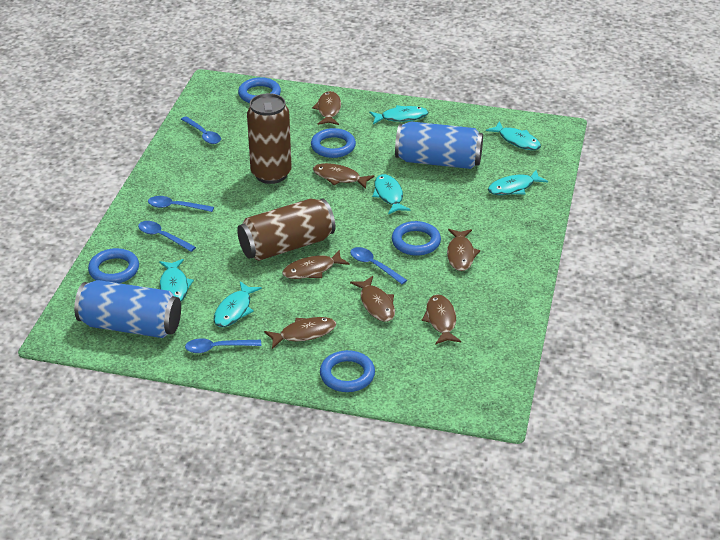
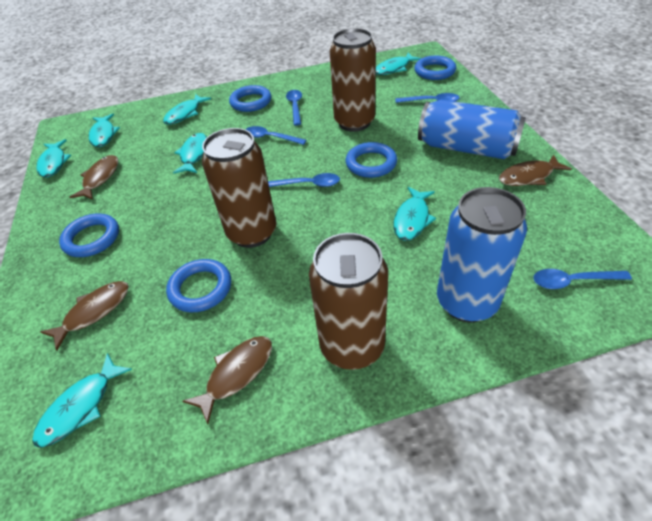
brown can: [237,198,335,261] [247,93,292,184] = 2 -> [202,128,276,248] [309,233,388,370] [330,28,376,132] = 3
brown fish: [264,317,336,349] [282,250,350,279] [312,91,341,125] [313,163,375,189] [350,276,395,322] [422,295,461,345] [447,229,480,271] = 7 -> [40,281,129,351] [70,155,118,200] [183,336,272,424] [499,155,571,186] = 4
turquoise fish: [159,259,194,301] [214,281,262,327] [369,105,429,124] [372,174,411,214] [486,121,541,150] [488,170,548,195] = 6 -> [32,353,132,448] [36,139,71,178] [89,114,120,147] [163,94,211,125] [173,133,207,174] [376,53,421,75] [394,187,436,241] = 7

